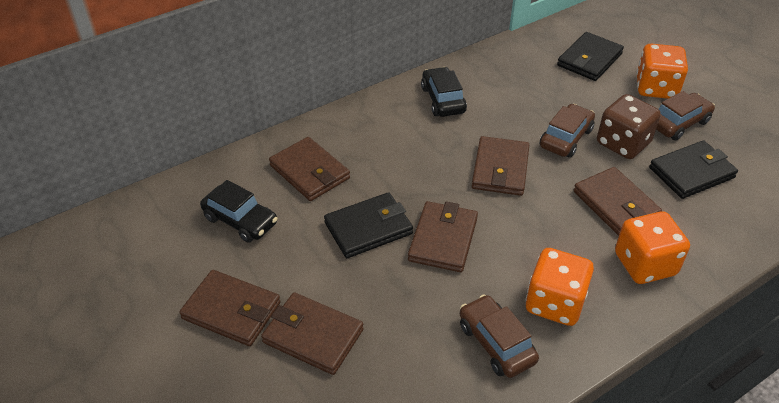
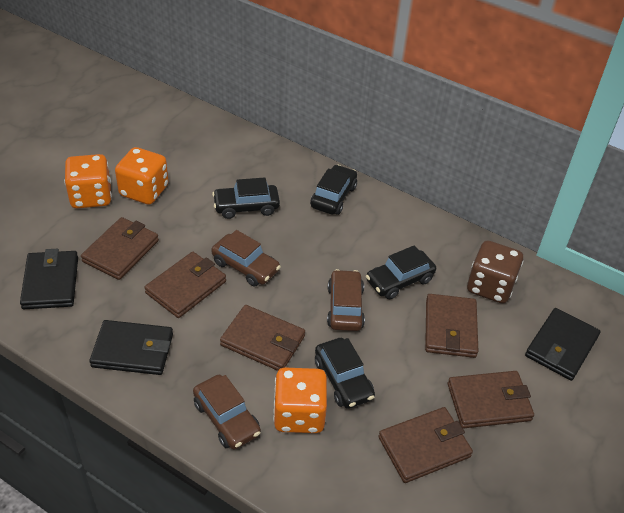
black car: [200,180,278,243] [421,67,467,117] = 2 -> [212,178,280,219] [310,165,357,215] [315,338,375,409] [366,245,436,299] = 4

